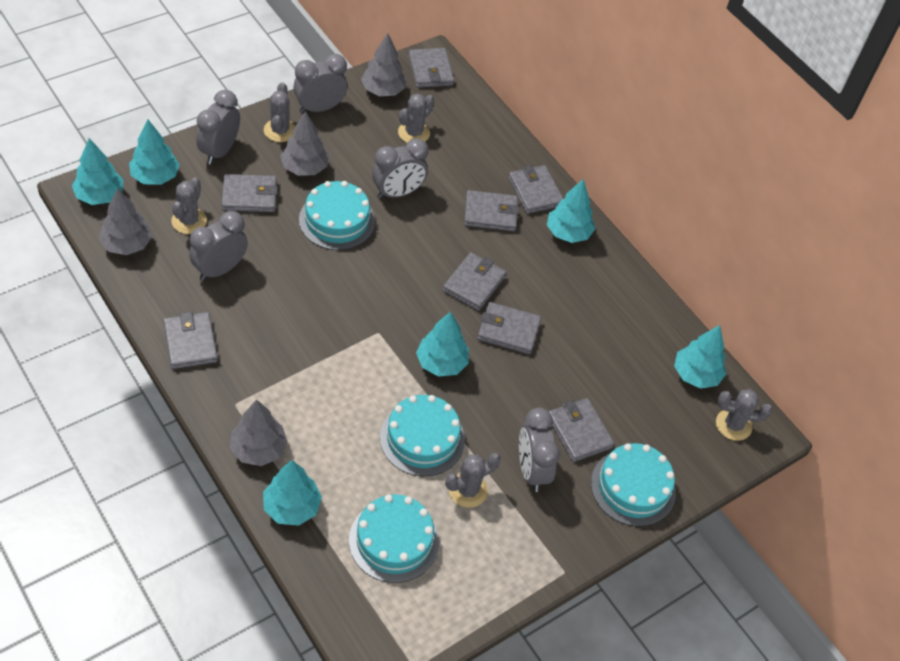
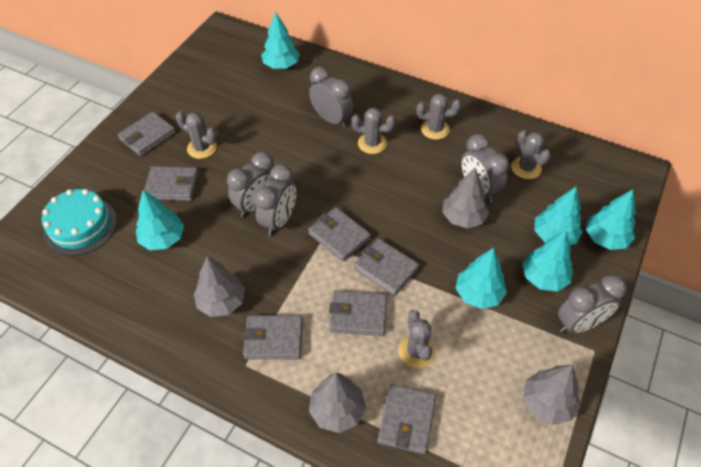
grey wallet: [163,311,218,369] [222,174,278,212] [409,48,454,88] [443,252,506,311] [464,190,519,232] [477,302,541,354] [508,165,564,214] [549,398,614,462] = 8 -> [118,112,176,156] [144,166,198,201] [243,315,303,359] [308,207,371,262] [329,290,387,336] [354,238,419,296] [378,384,436,454] = 7
turquoise cake: [299,181,375,250] [349,495,439,583] [380,395,465,476] [591,443,676,526] = 4 -> [42,189,117,256] = 1

